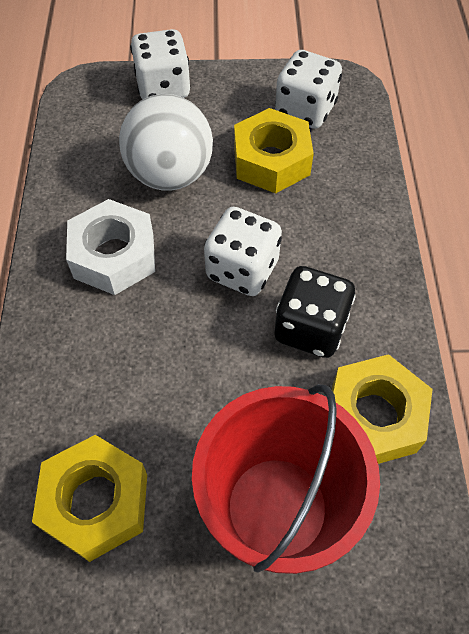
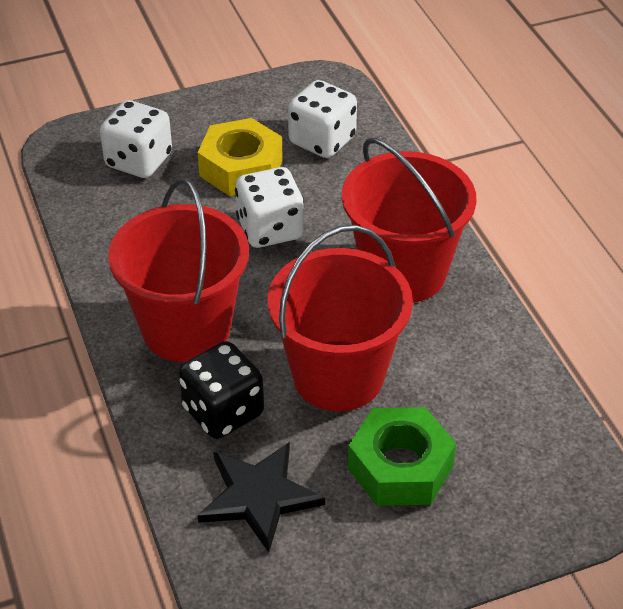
black star: none = 0 -> [198,442,326,552] = 1
green nut: none = 0 -> [348,407,456,506] = 1
red bucket: [192,384,380,574] = 1 -> [108,178,249,362] [268,225,413,411] [342,138,476,303] = 3
white ball: [119,94,213,191] = 1 -> none = 0
white nut: [66,199,155,295] = 1 -> none = 0
yellow nut: [32,435,147,562] [234,108,314,193] [332,354,433,464] = 3 -> [198,118,283,196] = 1

